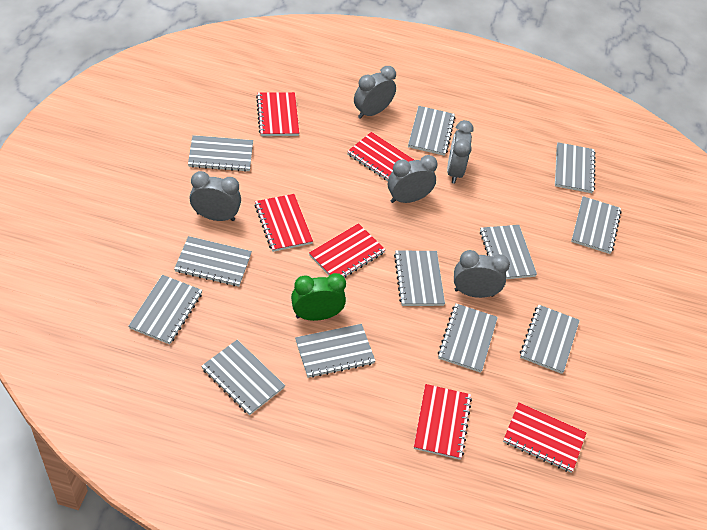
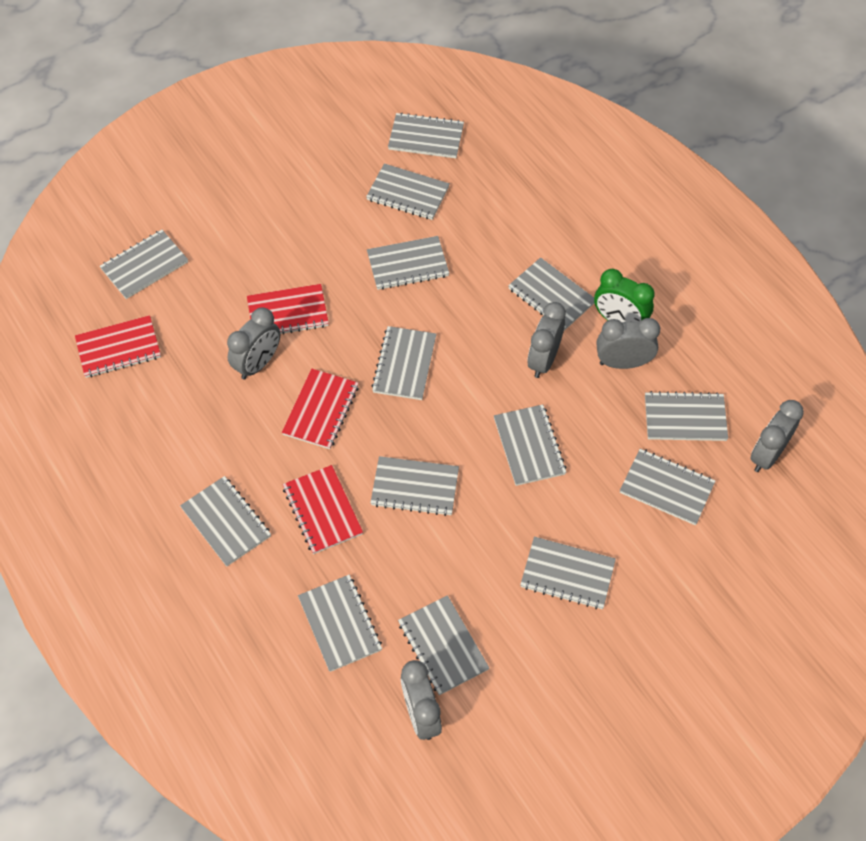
grey notebook: [129,275,202,344] [174,236,252,287] [188,135,253,172] [202,340,285,415] [295,324,375,378] [394,251,445,306] [408,106,455,156] [438,303,498,373] [480,225,537,279] [520,304,580,374] [555,142,596,193] [571,196,622,254] = 12 -> [100,230,188,299] [180,476,271,567] [298,575,382,672] [366,163,450,220] [367,236,449,290] [370,456,459,516] [371,326,436,400] [388,112,464,158] [398,595,489,695] [494,405,567,486] [508,257,594,331] [520,537,616,609] [620,449,715,525] [645,391,728,441] = 14
red notebook: [254,194,313,252] [256,92,299,136] [309,223,386,278] [347,132,414,181] [414,384,472,460] [503,403,587,473] = 6 -> [75,315,161,378] [247,284,329,335] [282,369,359,449] [283,465,363,554] = 4

